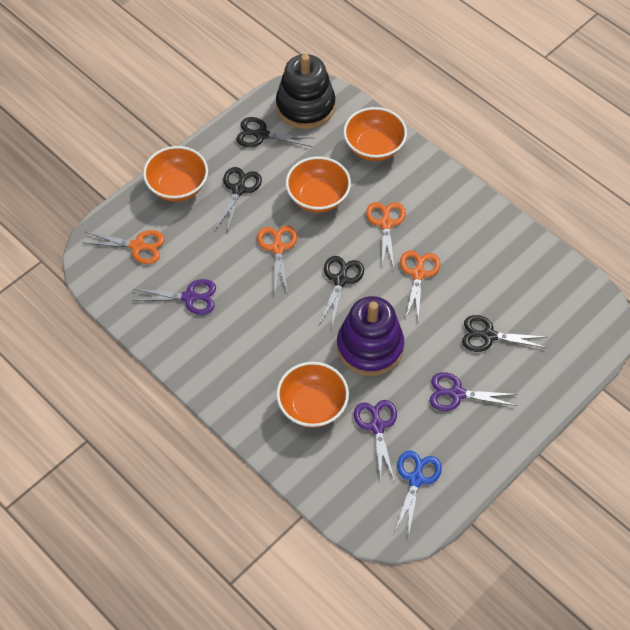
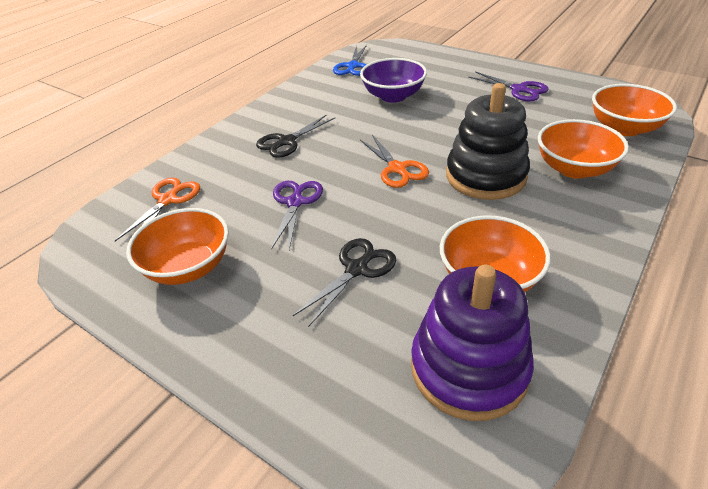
black scissors: [215,167,262,233] [236,117,314,147] [320,256,364,327] [462,315,547,352] = 4 -> [256,114,335,158] [293,238,396,327] = 2
orange scissors: [82,230,165,264] [257,226,297,294] [366,202,406,269] [400,250,440,320] = 4 -> [115,178,200,241] [360,135,429,188] = 2
purple bowl: none = 0 -> [360,58,427,103] = 1
purple scissors: [132,279,216,315] [354,400,397,482] [430,372,518,411] = 3 -> [271,181,323,250] [468,71,549,101] = 2

